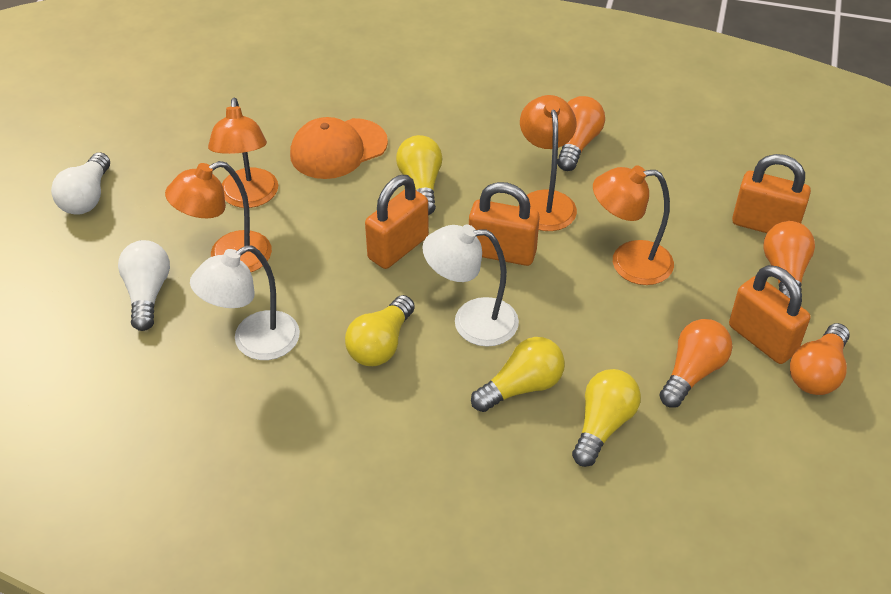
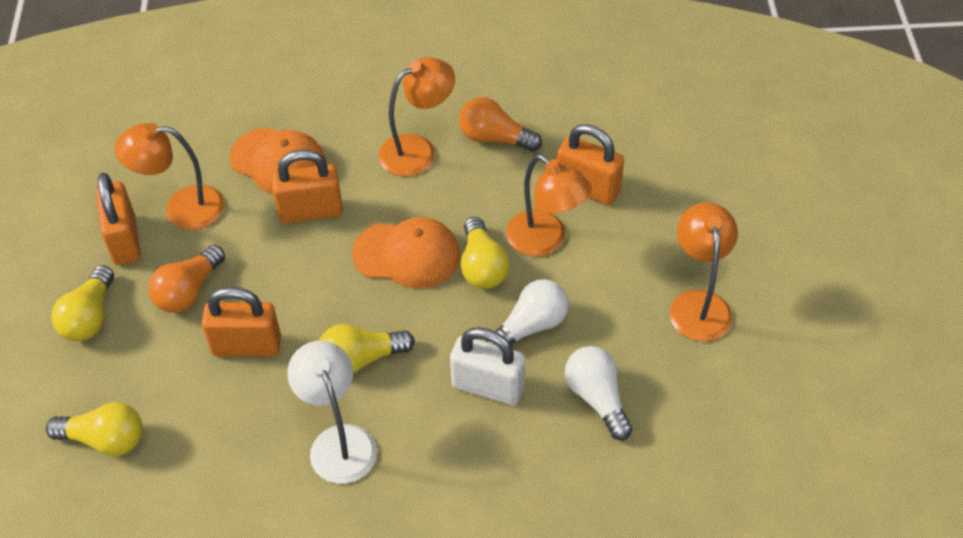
orange cap: [290,117,388,179] = 1 -> [229,127,327,194] [352,217,460,288] = 2
orange light bulb: [557,96,605,171] [659,319,732,408] [763,221,815,303] [790,323,850,395] = 4 -> [148,245,225,313] [459,97,542,152] = 2
white lamp: [190,245,300,360] [422,224,519,347] = 2 -> [287,341,377,484] = 1
white padlock: none = 0 -> [450,327,525,405] = 1

